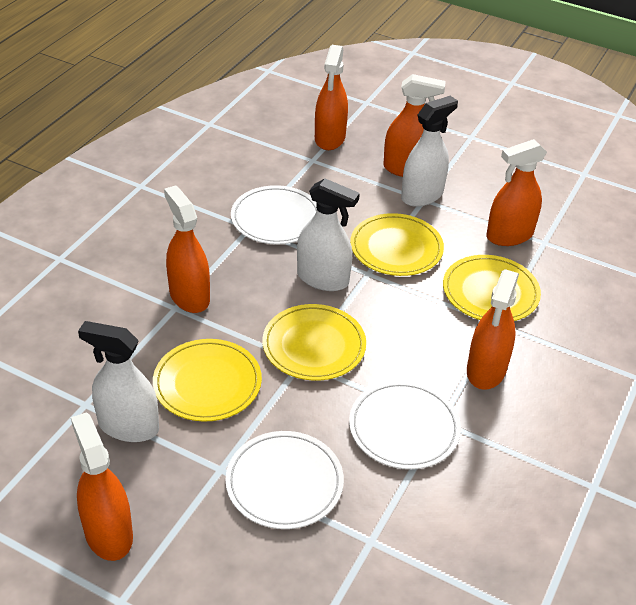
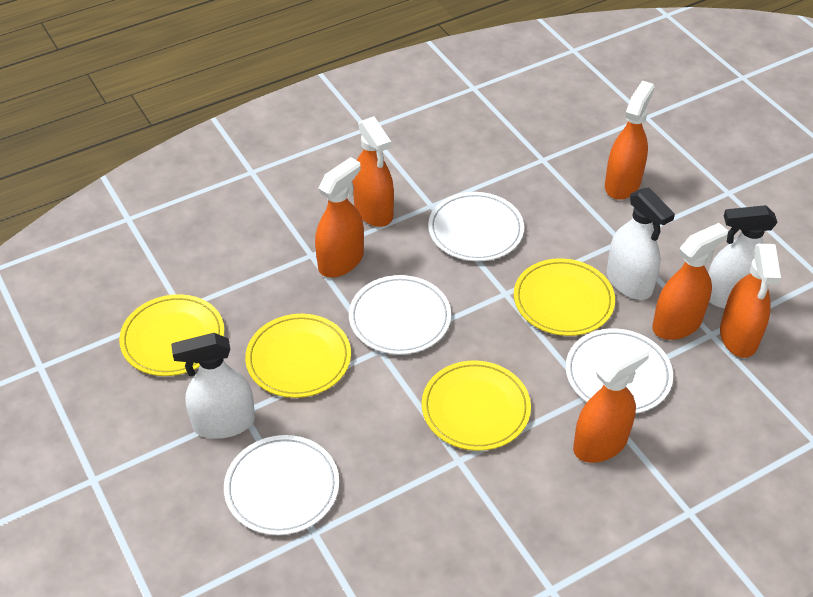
white plate: [225,431,344,529] [231,185,317,245] [349,380,461,469] = 3 -> [224,435,339,535] [349,275,451,355] [428,192,524,261] [566,328,673,414] = 4

